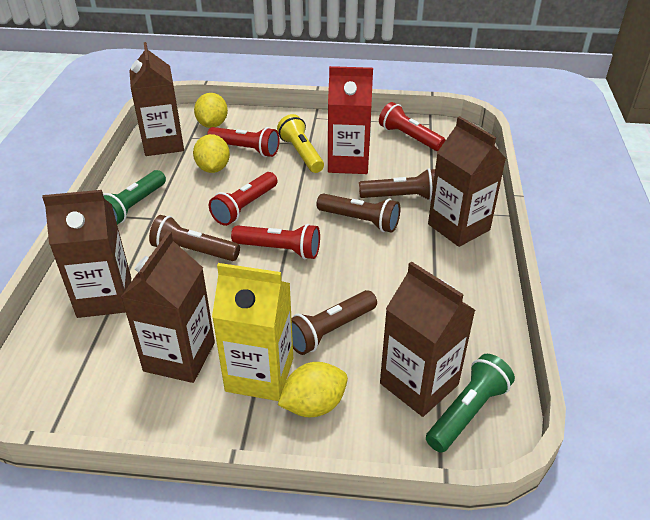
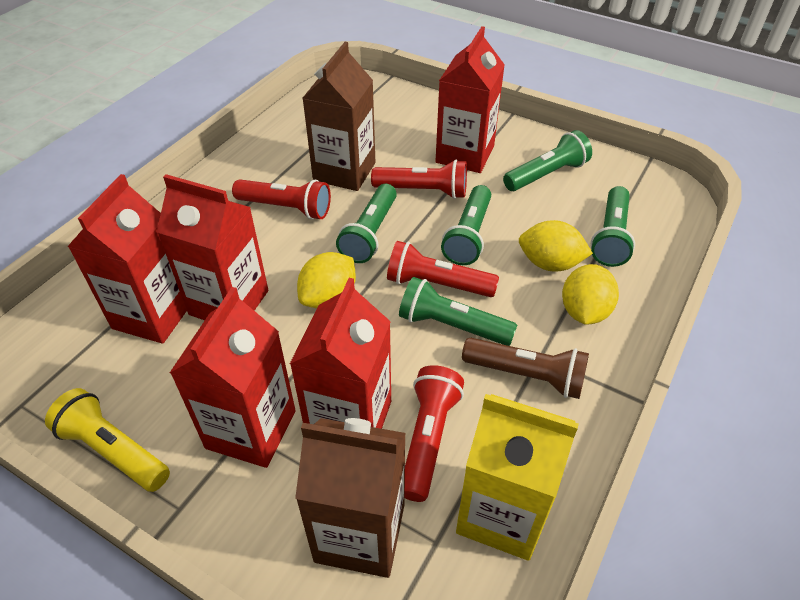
brown carton: [42,190,131,318] [121,231,215,383] [129,42,184,156] [380,261,475,417] [428,116,506,247] = 5 -> [295,418,406,578] [303,42,375,191] = 2
brown flashlight: [149,215,240,261] [291,290,377,355] [316,193,400,233] [359,168,435,201] = 4 -> [462,338,589,399] = 1
green flashlight: [103,170,166,225] [426,354,515,453] = 2 -> [336,184,397,263] [399,277,517,346] [441,185,491,265] [503,130,592,191] [591,186,635,267] = 5
red carton: [328,66,373,174] = 1 -> [67,174,187,344] [157,174,268,320] [170,287,296,468] [290,278,391,429] [435,26,505,173] = 5

